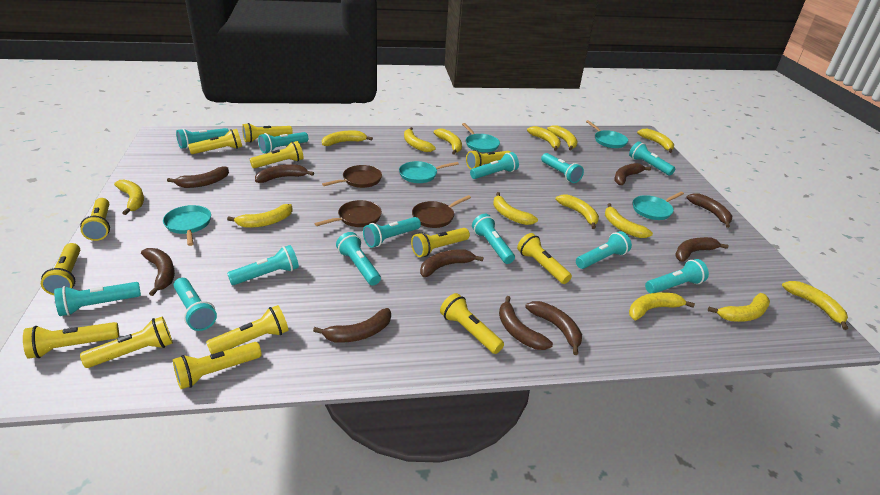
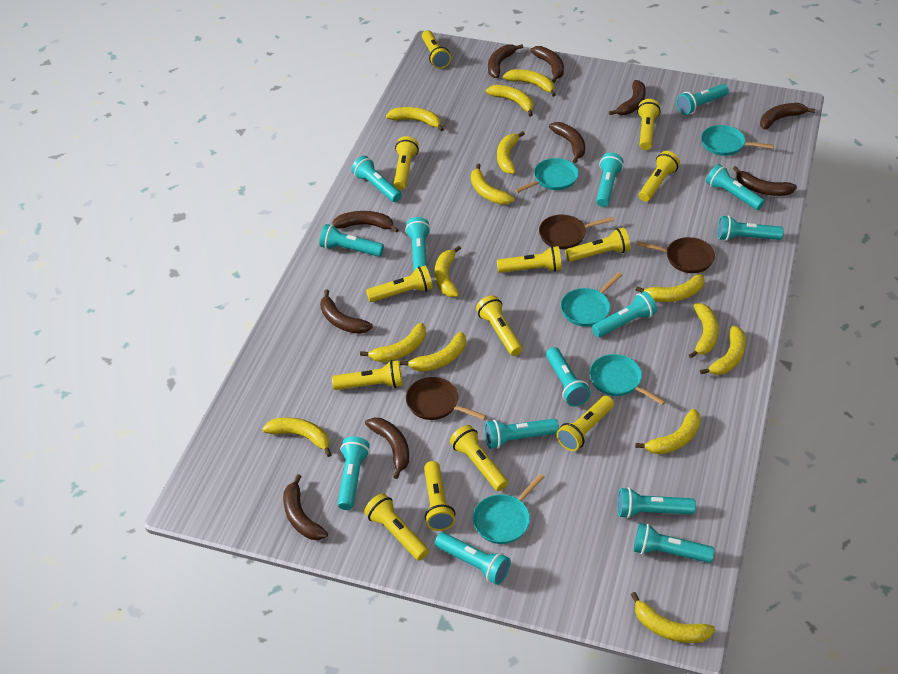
turquoise flashlight: [54,282,141,316] [173,278,217,331] [176,128,229,149] [227,245,299,285] [258,132,308,153] [336,232,381,286] [363,217,421,248] [470,152,519,179] [472,214,515,264] [541,153,584,183] [576,231,632,269] [629,141,675,176] [645,259,709,293] = 13 -> [319,224,384,257] [338,436,370,510] [351,156,402,202] [405,217,431,271] [435,532,511,585] [485,419,559,449] [546,347,591,406] [592,291,657,337] [596,153,623,207] [617,487,696,518] [633,523,715,563] [676,84,729,115] [706,164,765,210] [718,216,784,241] = 14

